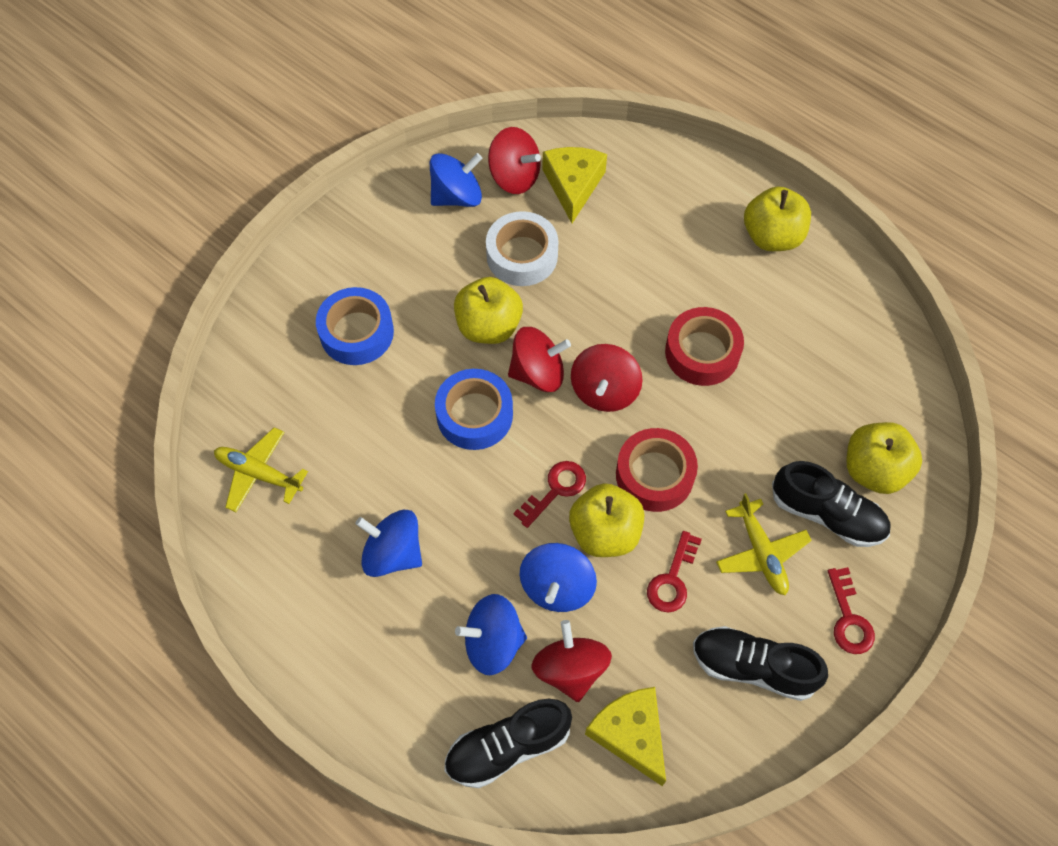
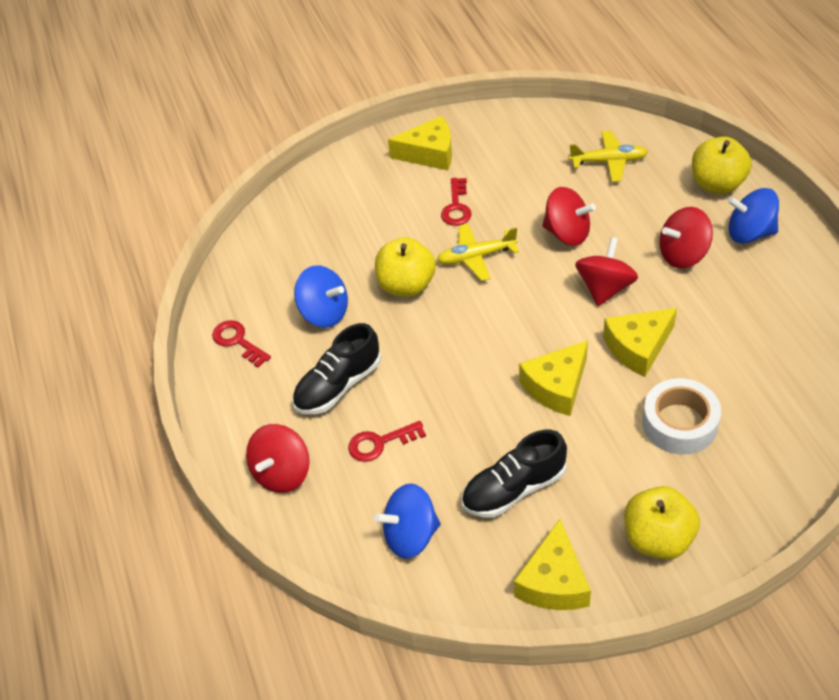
black shoe: [444,699,572,788] [693,626,828,701] [772,461,890,547] = 3 -> [292,323,381,414] [461,430,567,517] = 2
blue spinning top: [355,509,422,577] [430,153,482,207] [455,594,527,675] [520,543,597,612] = 4 -> [294,265,348,328] [374,483,441,559] [728,188,779,244] = 3
blue tape: [316,287,394,365] [435,369,513,450] = 2 -> none = 0
red tape: [616,428,698,512] [665,307,744,386] = 2 -> none = 0
yellow apple: [454,277,523,344] [569,483,644,557] [744,186,811,251] [846,422,922,494] = 4 -> [375,237,436,297] [624,486,700,560] [692,136,752,194] = 3
yellow cheese: [542,147,607,223] [585,687,666,786] = 2 -> [388,116,452,170] [514,519,591,610] [519,340,588,416] [603,308,677,377] = 4

